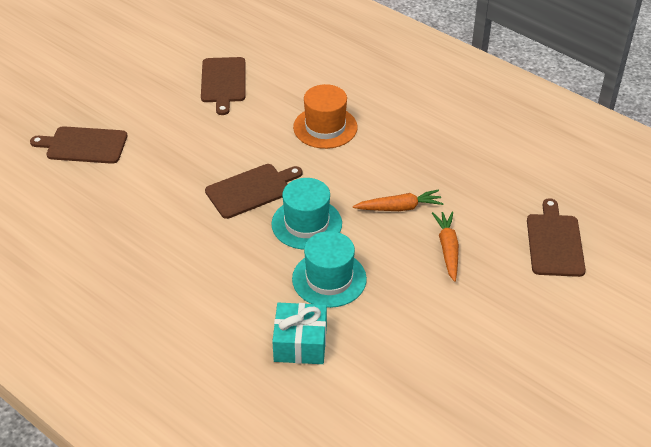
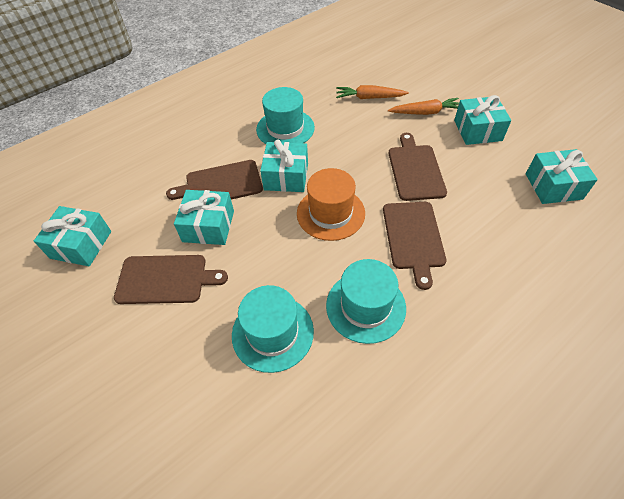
turquoise gift: [272,302,327,364] = 1 -> [34,206,111,266] [174,190,234,245] [260,139,308,192] [454,95,511,145] [526,149,598,204] = 5
turquoise hat: [271,178,342,249] [292,231,367,308] = 2 -> [232,285,314,373] [256,87,315,144] [326,259,406,344] = 3

